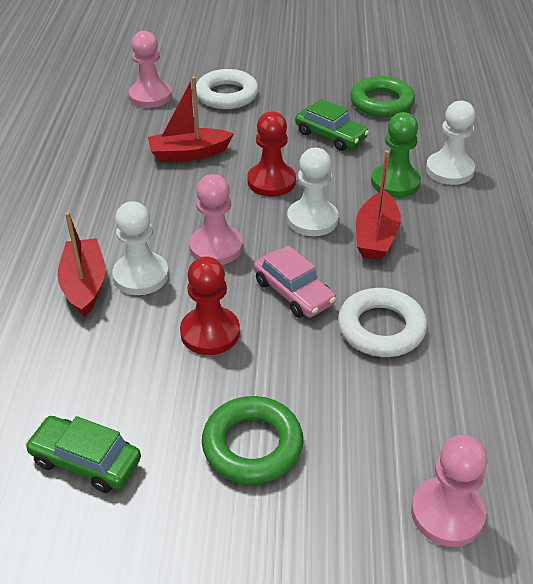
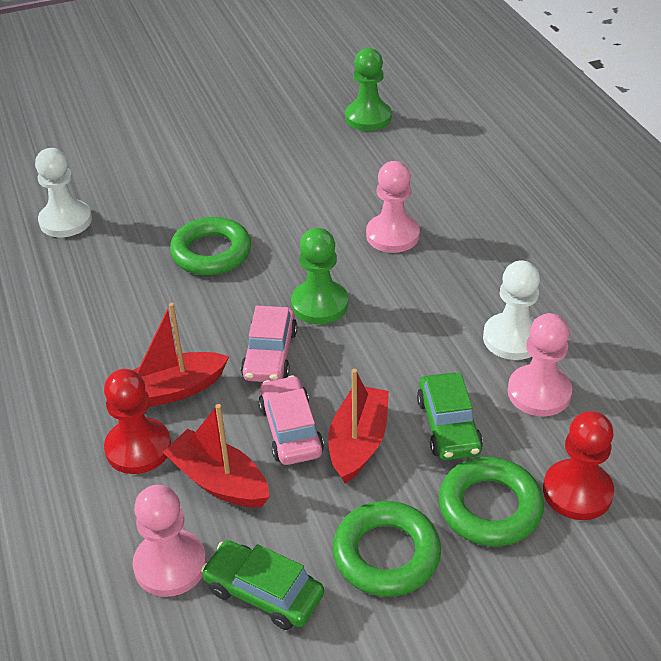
green pawn: [371,112,421,198] = 1 -> [291,228,348,324] [345,48,392,131] = 2
green ring: [202,396,303,484] [350,76,415,117] = 2 -> [170,217,251,275] [332,501,441,597] [439,457,544,546] = 3
pink car: [254,245,336,318] = 1 -> [241,306,297,382] [259,375,324,465] = 2
white pawn: [112,201,169,295] [287,148,339,236] [426,101,475,185] = 3 -> [35,148,92,237] [483,260,540,360] = 2
white ring: [196,69,259,109] [338,288,427,357] = 2 -> none = 0

